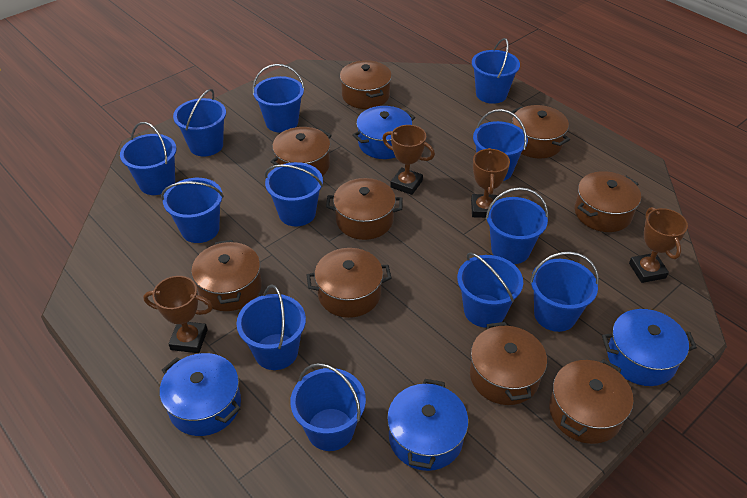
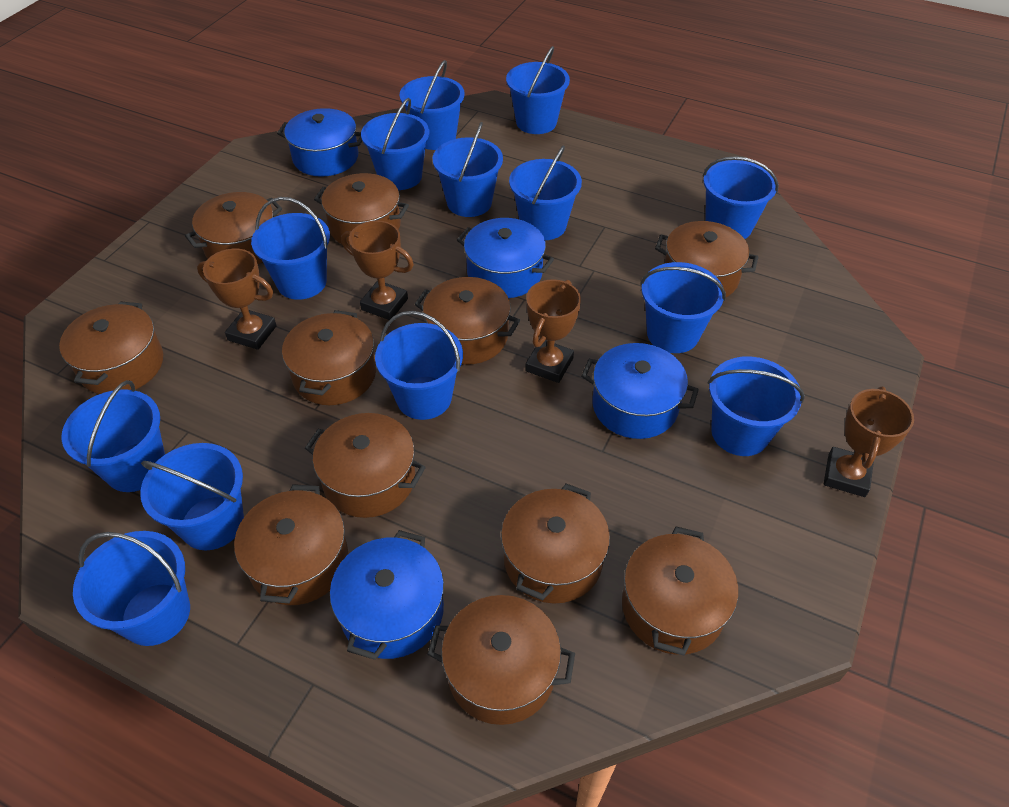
blue bucket: [120,122,176,195] [161,178,224,243] [173,89,226,157] [236,285,306,370] [252,64,305,133] [265,162,323,226] [290,363,366,451] [457,252,523,328] [472,38,520,104] [473,109,528,181] [486,187,548,264] [530,251,599,332] = 12 -> [62,380,165,492] [73,531,190,646] [140,443,244,550] [251,197,330,300] [361,98,430,190] [375,311,463,420] [400,60,464,150] [433,122,503,217] [506,46,570,134] [509,146,582,240] [640,262,726,353] [703,156,779,239] [708,356,805,456] = 13
brown pot: [191,240,262,311] [271,127,332,176] [307,248,392,318] [326,178,403,240] [340,60,392,109] [470,322,547,405] [511,105,570,158] [549,359,633,444] [575,171,641,232] = 9 -> [59,301,163,394] [185,192,282,264] [234,484,348,605] [282,310,376,405] [305,413,426,518] [314,173,409,246] [415,277,520,365] [427,595,575,725] [501,484,610,603] [622,527,738,656] [655,221,758,297] = 11

